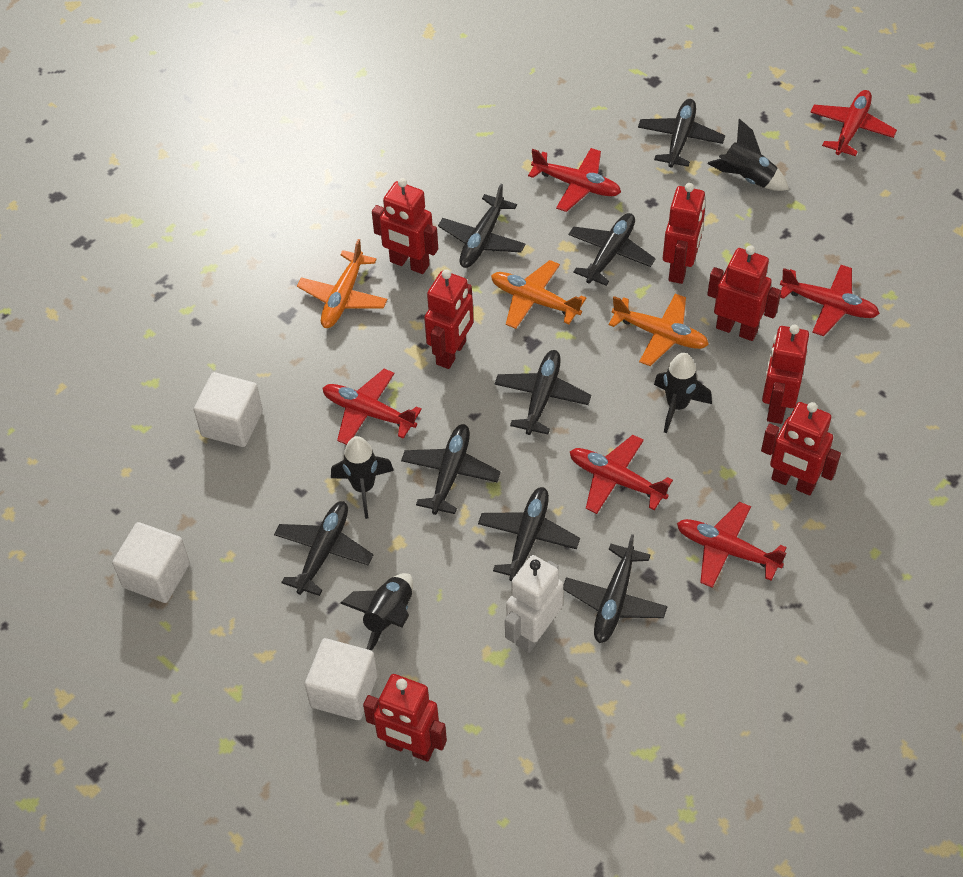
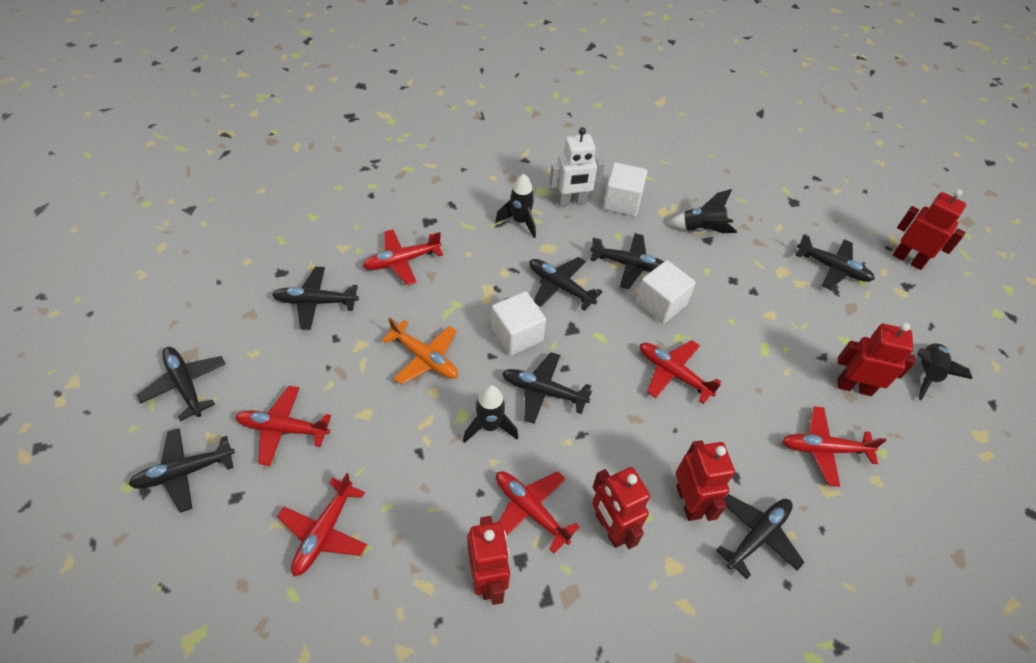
orange plane: [297,239,387,328] [491,260,586,329] [609,294,709,366] = 3 -> [382,317,458,385] = 1
red robot: [363,674,447,762] [372,178,438,274] [424,269,474,369] [663,183,705,284] [707,245,781,341] [761,402,841,495] [762,324,809,424] = 7 -> [467,516,510,605] [592,467,650,549] [676,440,735,521] [838,323,916,396] [893,189,966,270] = 5

